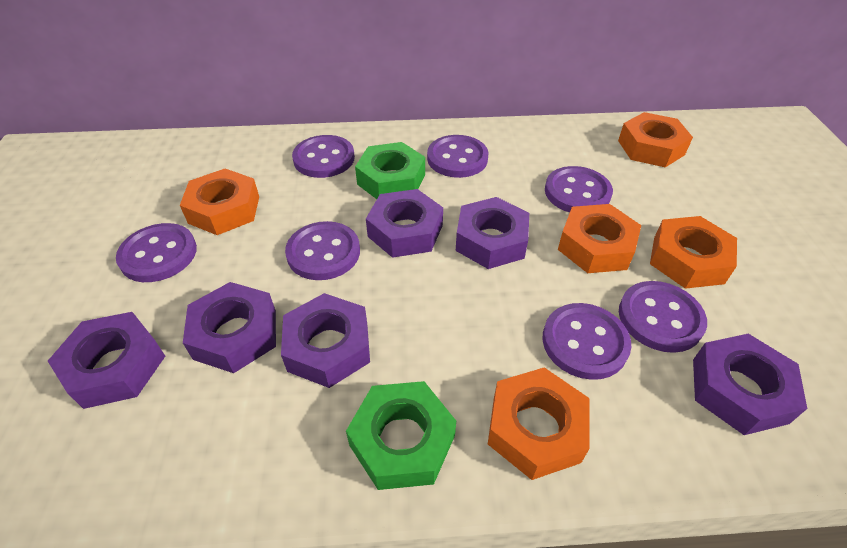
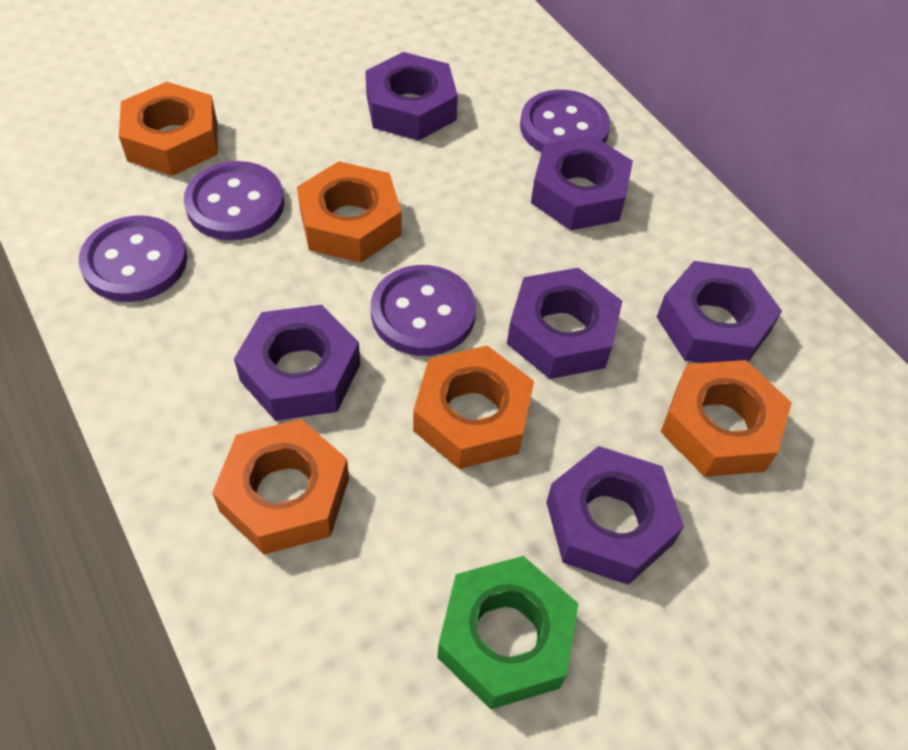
green nut: [346,381,456,490] [355,142,425,199] = 2 -> [437,556,579,709] = 1
purple button: [116,223,197,282] [285,221,360,280] [292,135,355,178] [427,135,488,178] [543,303,631,380] [545,166,613,212] [619,281,707,353] = 7 -> [79,215,187,302] [184,161,284,240] [371,265,476,356] [520,90,610,152] = 4

